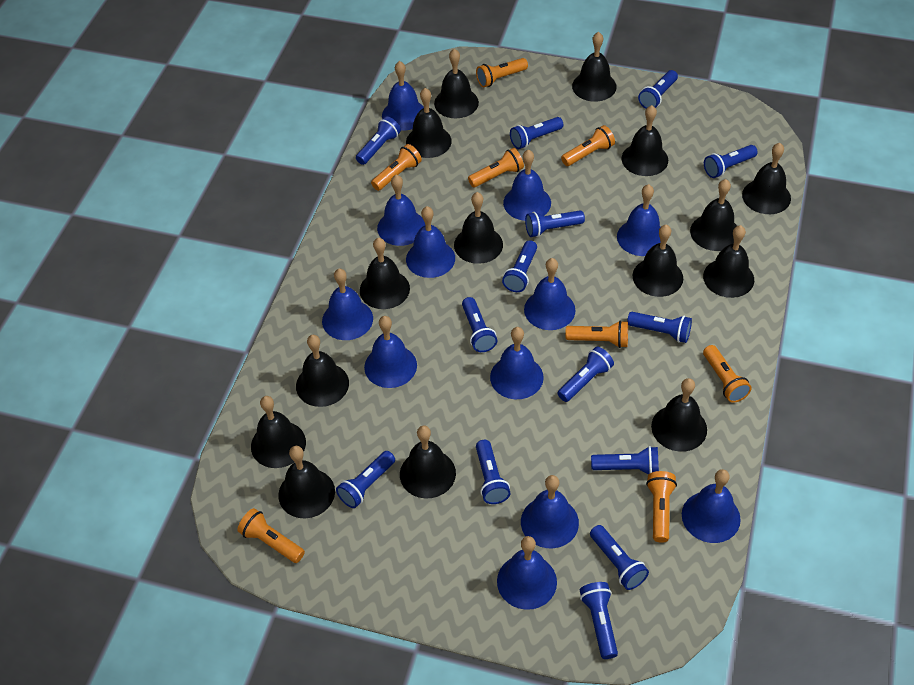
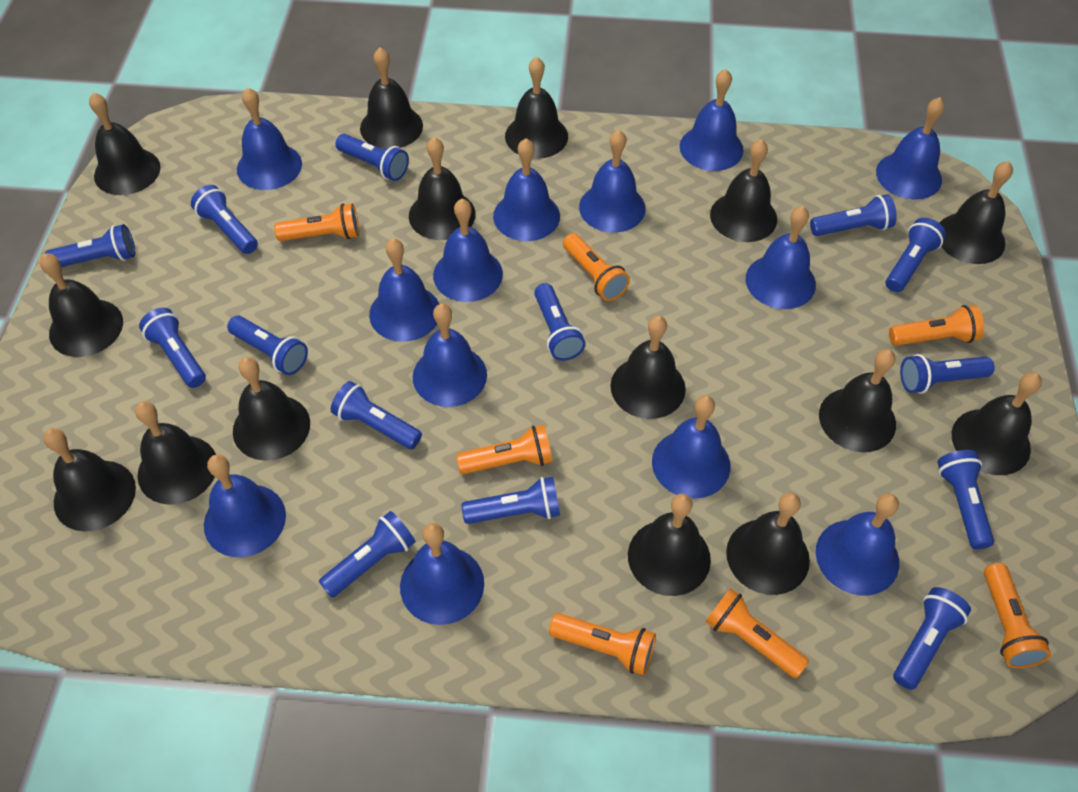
blue bell: [322,269,373,340] [364,316,417,388] [377,175,425,246] [382,61,424,131] [406,206,455,278] [490,327,544,399] [497,536,557,610] [503,149,551,221] [521,475,579,548] [524,258,576,330] [617,184,660,256] [682,469,741,543] = 12 -> [204,454,286,557] [237,87,302,190] [369,238,439,342] [400,523,484,625] [413,304,487,407] [433,199,503,302] [493,138,560,241] [579,130,646,233] [652,395,730,499] [680,69,744,171] [746,206,816,309] [816,493,899,596] [876,97,945,200] = 13
orange flashlight: [237,508,305,563] [371,144,422,191] [468,148,524,187] [476,58,528,87] [561,125,615,166] [565,320,628,348] [646,471,677,543] [703,345,751,403] = 8 -> [274,204,359,241] [456,425,553,474] [549,613,656,675] [563,233,630,301] [705,588,809,678] [889,305,984,346] [984,563,1051,668] = 7

